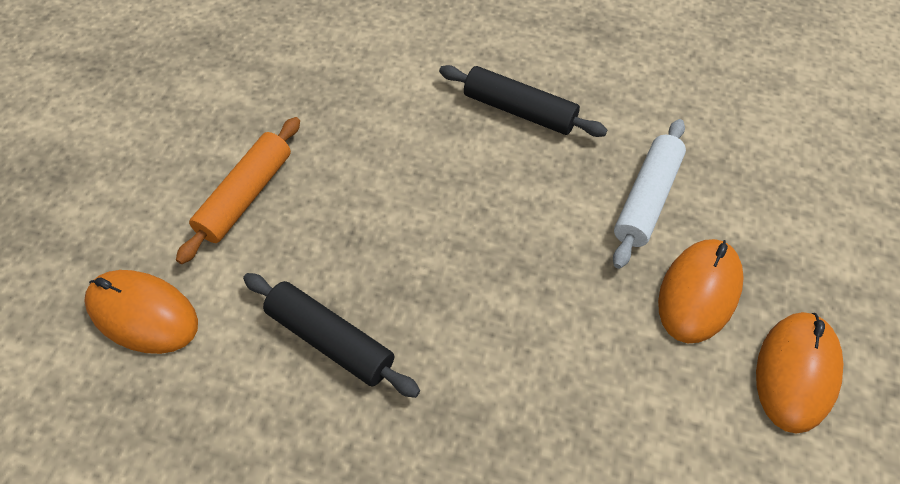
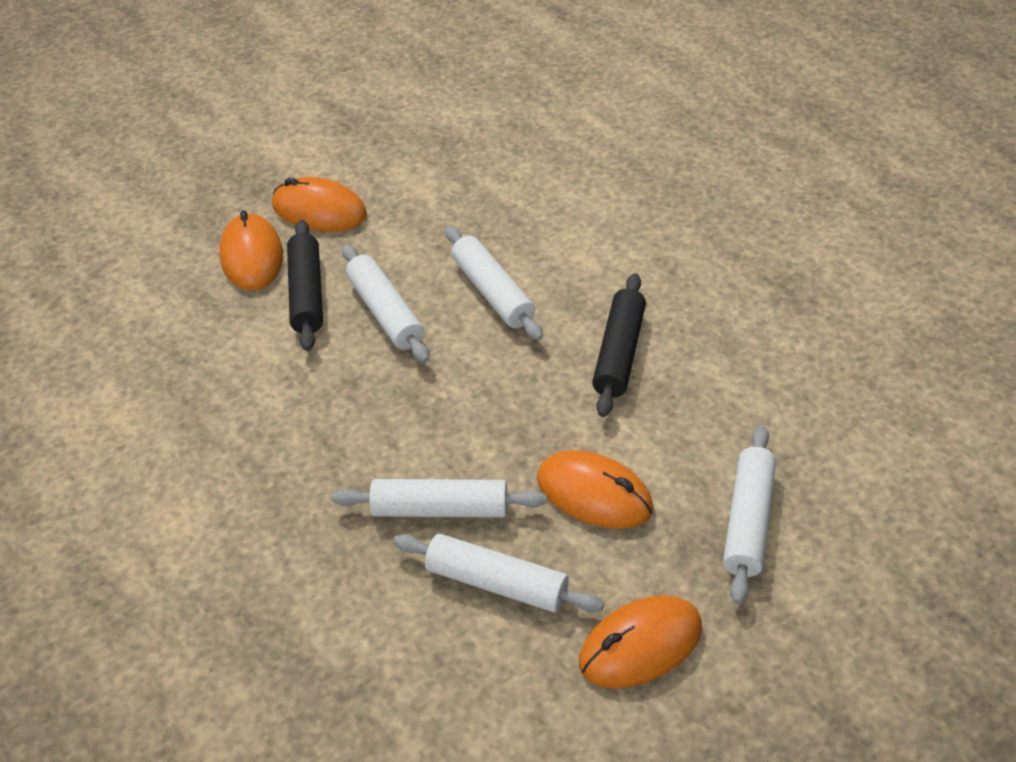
orange mouse: [84,270,198,354] [658,239,744,343] [756,312,843,434] = 3 -> [220,210,283,290] [272,177,367,232] [537,450,654,529] [579,595,702,688] = 4
orange rolling pin: [176,117,300,264] = 1 -> none = 0
white rolling pin: [613,119,686,269] = 1 -> [332,479,546,518] [342,244,429,363] [393,534,604,613] [445,226,543,340] [723,426,776,604] = 5

